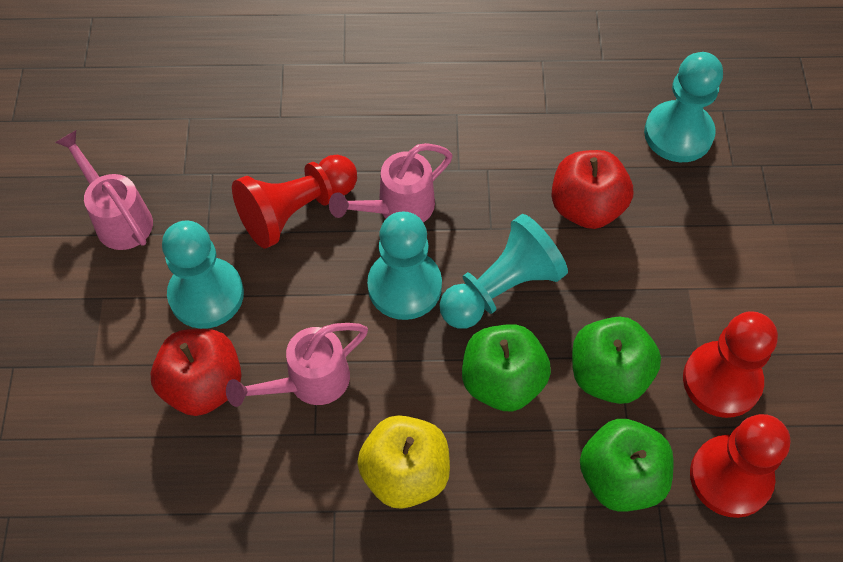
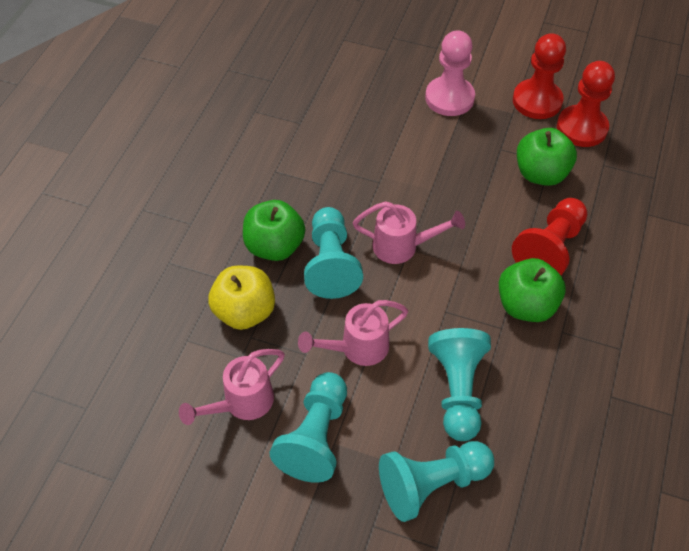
pink pawn: none = 0 -> [425,30,475,116] = 1
red apple: [151,329,242,416] [551,150,633,229] = 2 -> none = 0

